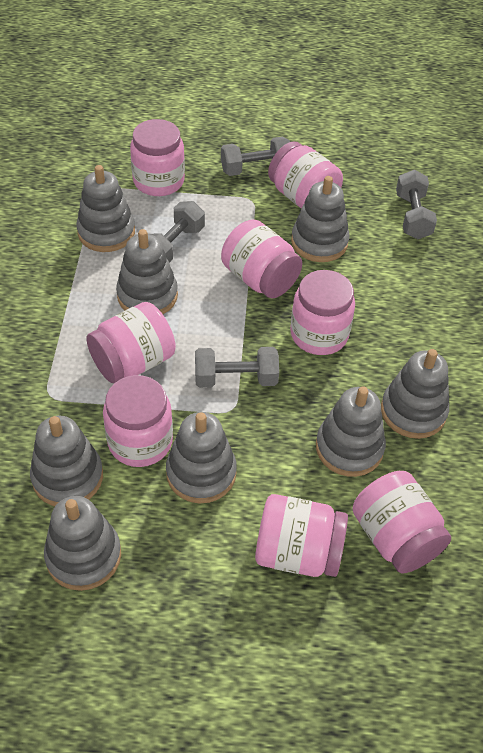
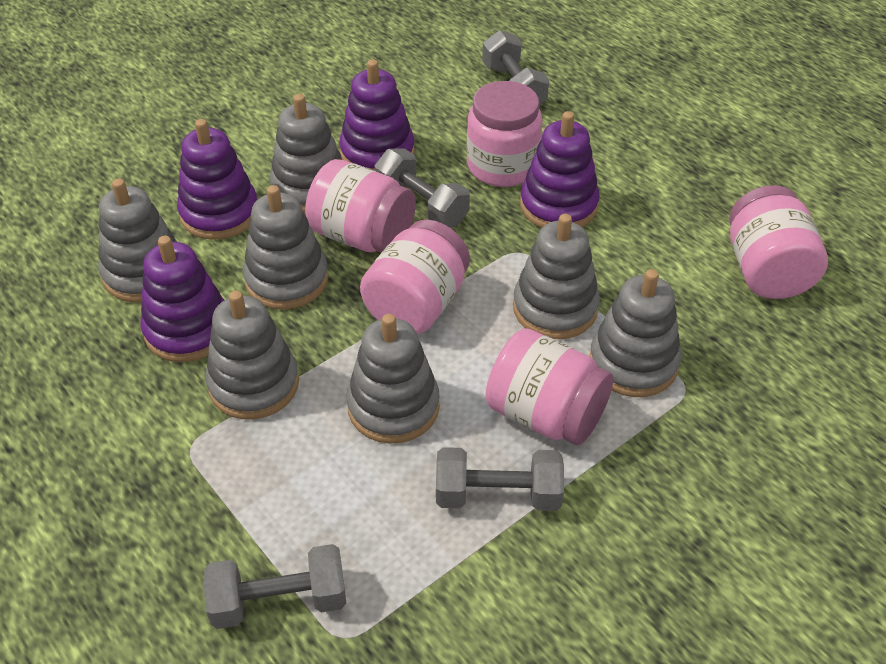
grey stacking toy: [30,416,103,506] [44,496,121,591] [77,165,135,252] [116,229,178,314] [166,412,237,503] [291,176,350,262] [316,386,386,477] [381,349,449,439] = 8 -> [98,179,177,303] [205,291,299,419] [243,185,328,310] [269,94,342,213] [347,314,440,444] [513,214,600,339] [590,269,681,397] = 7
pink jar: [86,302,176,383] [103,375,173,467] [130,119,185,196] [221,219,302,298] [255,494,348,577] [268,141,343,209] [290,270,355,355] [352,471,451,573] = 8 -> [305,159,416,253] [360,219,470,334] [467,81,543,187] [486,328,613,445] [729,186,828,299] = 5
purple stacking toy: none = 0 -> [140,236,224,362] [177,119,257,240] [339,59,414,171] [520,111,600,228] = 4

